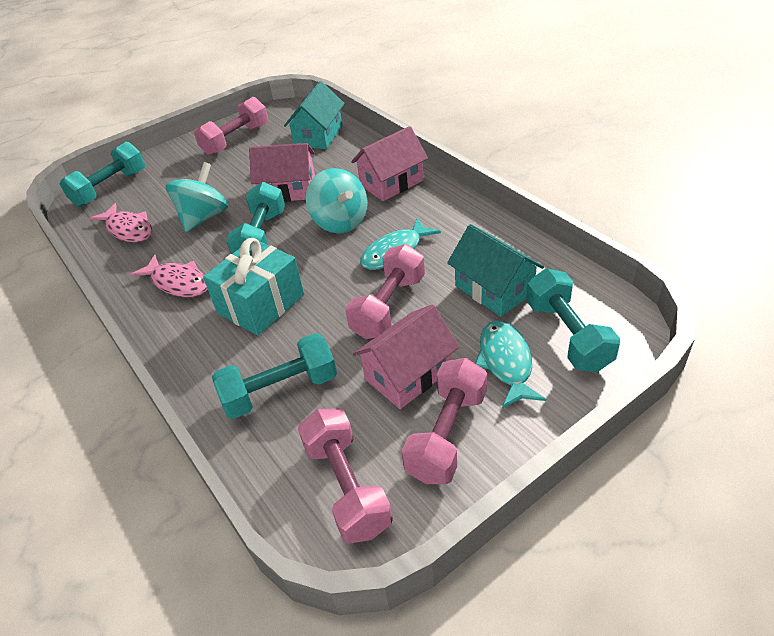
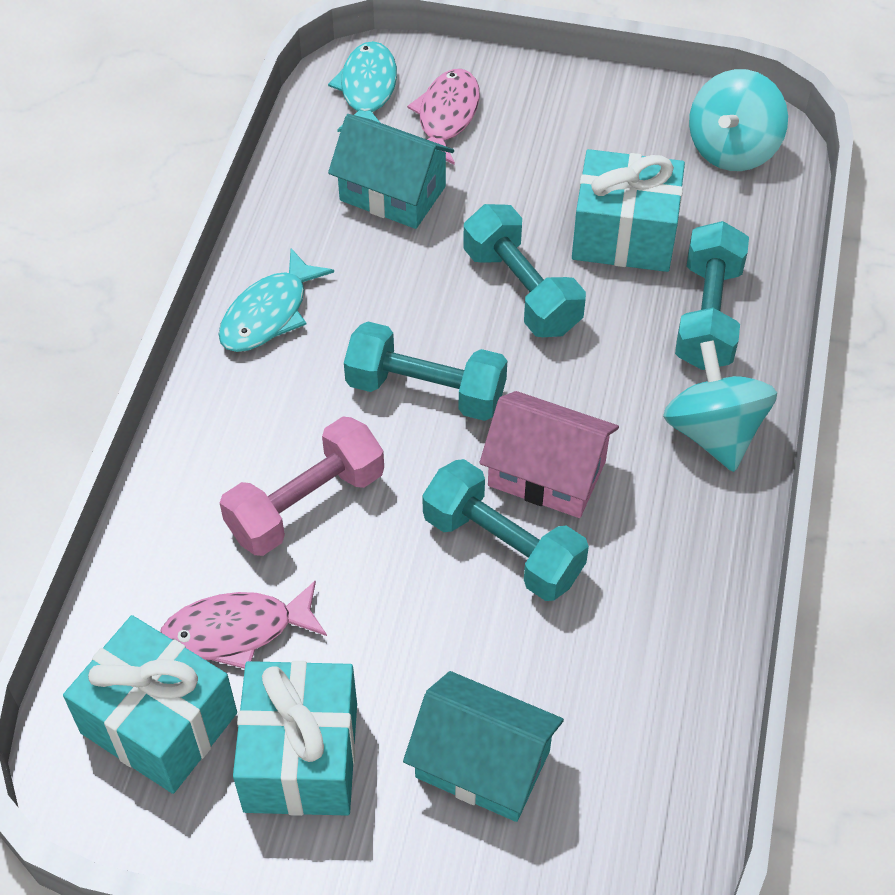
pink dumbbell: [194,97,268,156] [298,408,393,544] [345,244,425,339] [402,358,487,484] = 4 -> [220,417,384,556] = 1
pink house: [249,143,315,202] [351,126,428,201] [353,304,459,409] = 3 -> [479,391,619,518] = 1
turquoise gift: [203,238,304,335] = 1 -> [63,615,237,794] [233,661,357,816] [572,149,685,272] = 3

